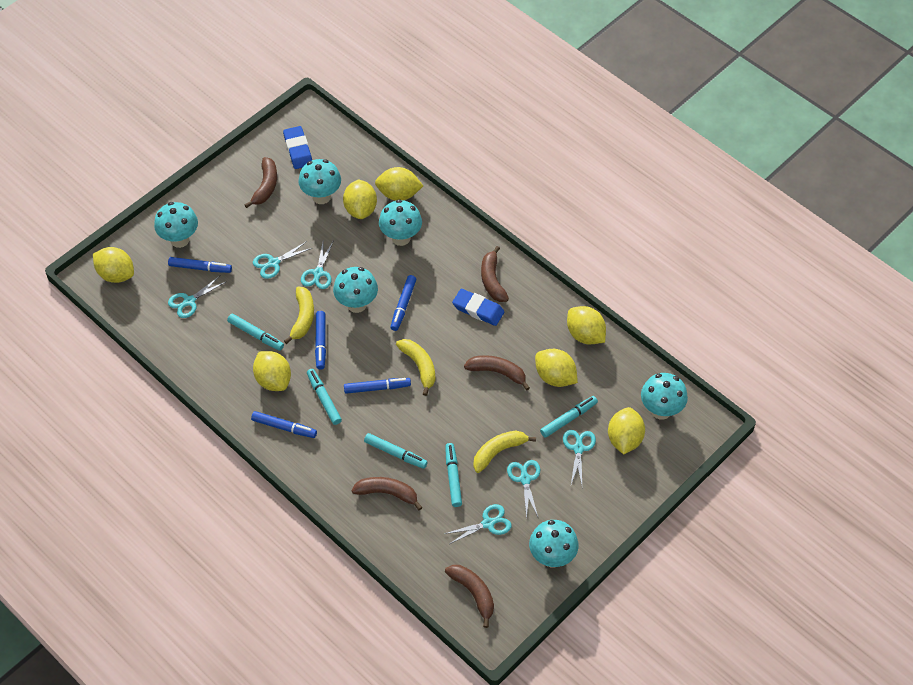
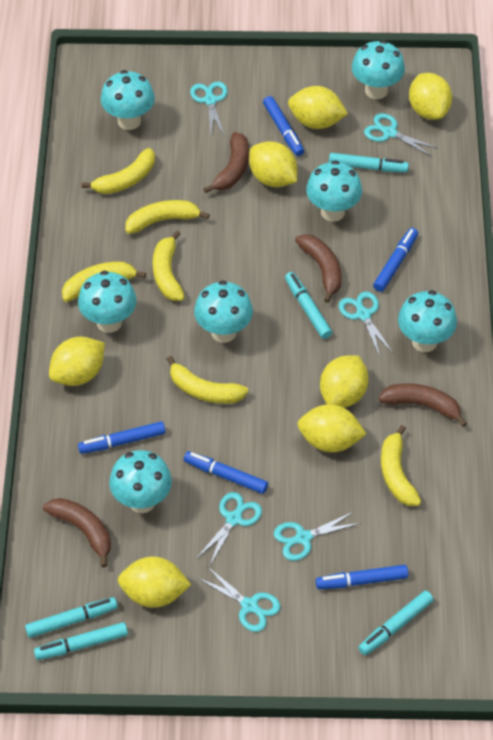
blue eraser: [283,126,312,169] [452,289,504,326] = 2 -> none = 0
brown banana: [245,157,277,208] [352,477,423,511] [445,565,494,628] [464,355,530,390] [481,246,509,302] = 5 -> [43,498,111,567] [204,132,249,193] [295,234,342,303] [378,383,467,427] = 4
turquoise mushroom: [154,202,198,248] [298,159,341,204] [333,267,378,313] [379,199,422,246] [529,520,579,568] [641,373,688,420] = 6 -> [78,271,136,333] [101,70,155,130] [109,450,172,513] [194,280,253,343] [306,160,362,222] [352,40,405,99] [398,290,457,352] = 7
yellow banana: [284,287,314,344] [396,339,435,396] [473,431,536,473] = 3 -> [62,262,146,302] [82,148,155,194] [126,200,210,234] [153,230,185,301] [167,356,248,404] [381,425,421,506] = 6

